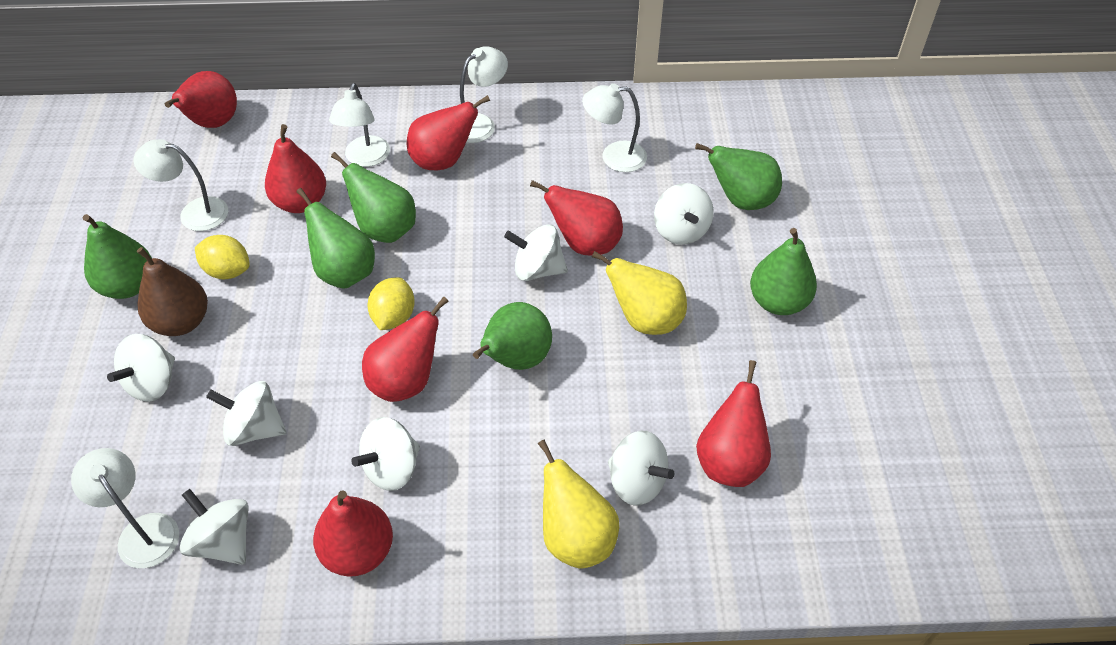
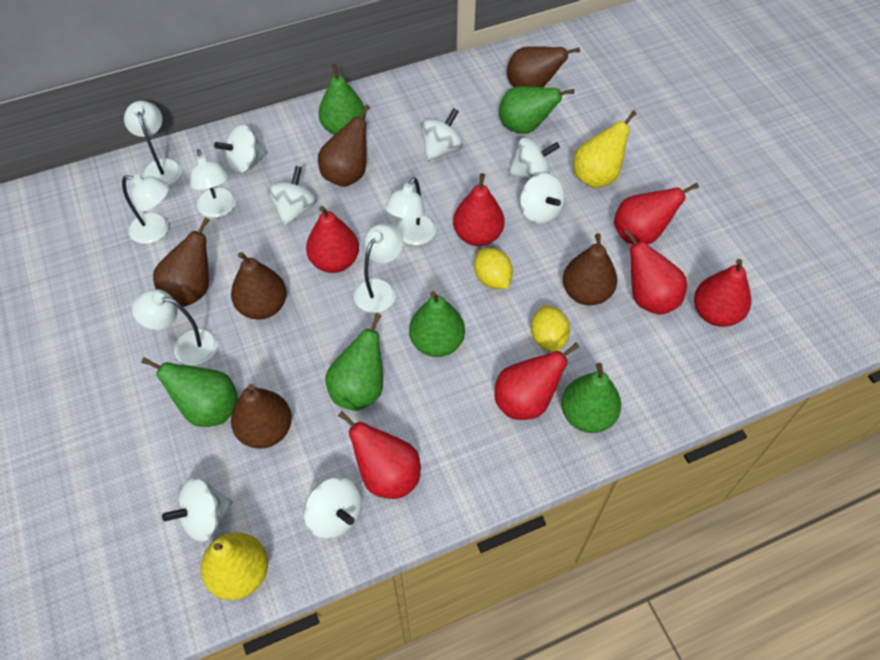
brown pear: [137,247,208,336] = 1 -> [153,217,210,307] [231,252,287,320] [231,384,292,449] [318,104,370,187] [507,46,580,87] [563,233,617,305] = 6
white lamp: [71,448,179,568] [133,139,228,231] [329,83,390,167] [460,46,508,143] [582,83,647,172] = 5 -> [122,175,169,244] [124,101,182,185] [132,289,218,366] [190,149,236,218] [354,223,404,313] [385,177,436,245] = 6

